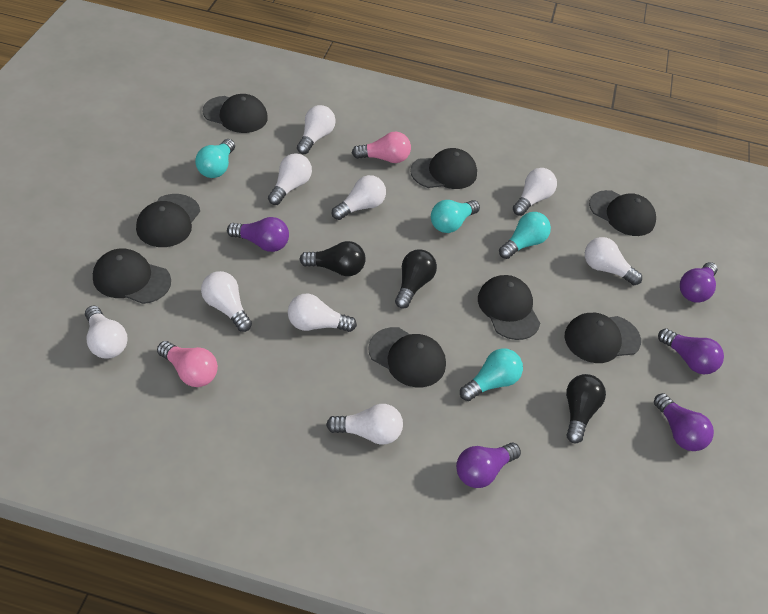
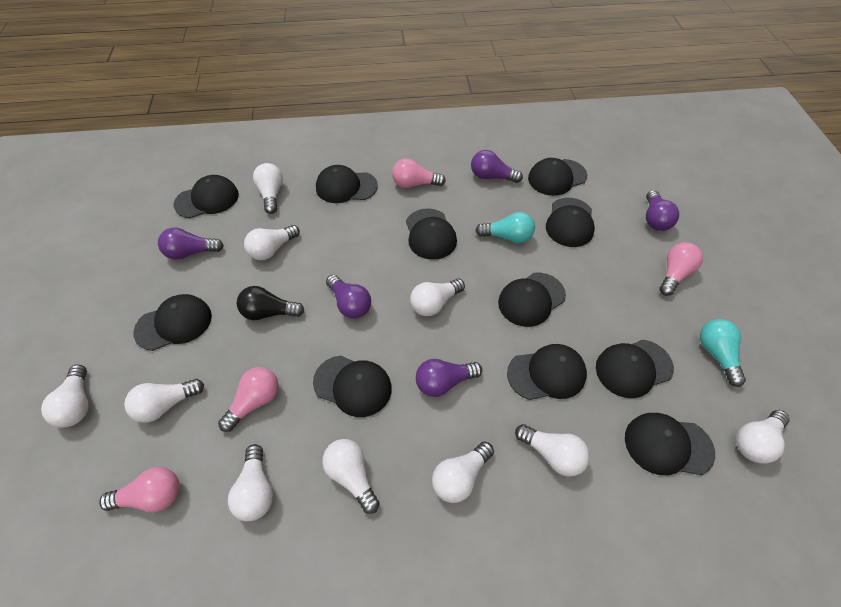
black cap: [93,248,171,304] [136,194,200,247] [203,94,268,133] [368,327,446,387] [410,148,477,189] [478,275,540,340] [564,313,641,363] [589,190,656,236] = 8 -> [133,294,212,351] [174,175,239,218] [313,355,392,417] [316,165,378,203] [406,208,457,260] [498,273,566,327] [507,344,587,400] [528,158,587,196] [546,198,595,247] [596,340,674,398] [625,413,715,475] = 11
black light bulb: [299,241,365,276] [395,250,437,309] [566,374,606,443] = 3 -> [237,286,304,320] = 1
pink light bulb: [157,341,218,387] [352,132,411,163] = 2 -> [99,467,180,512] [218,367,279,432] [392,158,446,188] [659,242,703,296] = 4
turquoise light bulb: [195,139,235,178] [431,200,480,233] [460,349,523,401] [499,212,551,259] = 4 -> [475,212,535,243] [700,319,746,387] = 2
white light bulb: [85,305,127,359] [201,271,252,332] [268,153,312,205] [288,294,357,332] [297,105,336,154] [326,404,403,445] [332,175,386,220] [513,168,557,216] [585,237,642,285] = 9 -> [41,365,89,427] [124,379,204,423] [228,444,273,521] [244,225,300,260] [253,163,283,214] [322,439,380,514] [410,278,465,316] [432,441,494,503] [515,424,590,477] [736,410,790,464] = 10

